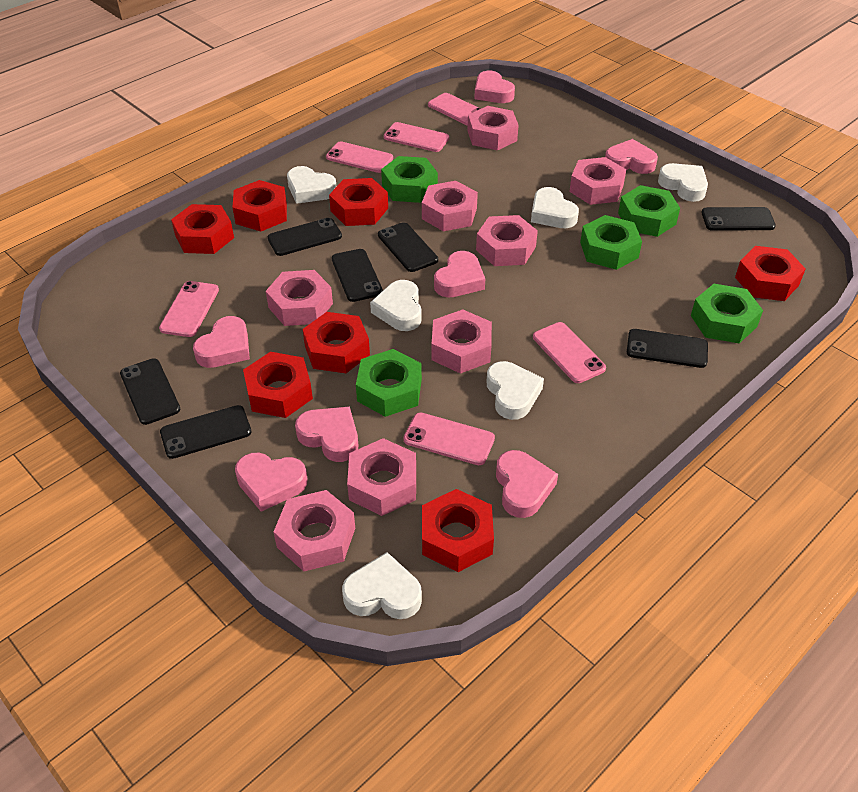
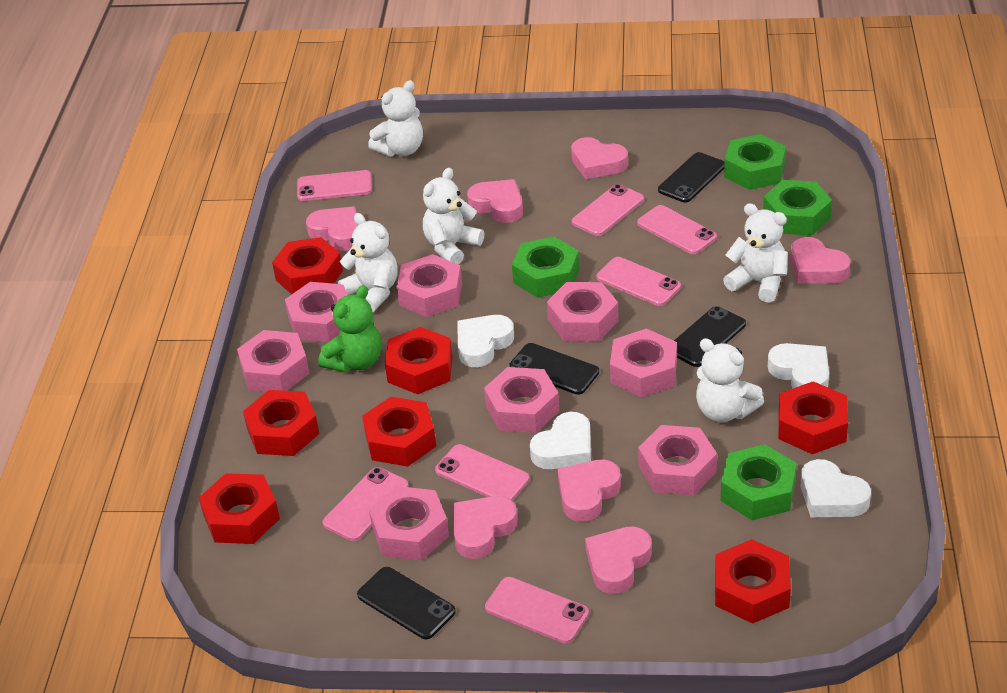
black phone: [120,358,181,425] [160,405,251,459] [268,218,342,256] [332,249,383,302] [378,222,438,272] [627,329,708,368] [701,207,776,231] = 7 -> [357,567,456,639] [510,343,599,395] [658,152,725,203] [674,306,746,367] = 4
green nut: [356,349,422,417] [381,156,438,203] [580,215,642,270] [618,185,680,237] [691,284,763,343] = 5 -> [512,237,579,298] [721,444,797,520] [724,134,786,190] [763,180,832,235] = 4
green teddy bear: none = 0 -> [318,285,382,372] = 1
pink phone: [159,281,219,337] [326,141,393,173] [384,122,449,152] [404,412,495,465] [428,93,481,126] [533,322,606,383] = 6 -> [297,170,372,201] [323,467,408,541] [435,444,530,501] [485,577,589,644] [572,184,644,236] [596,257,681,306] [637,205,717,254] = 7
white heart: [287,166,336,204] [342,552,422,619] [370,280,422,331] [487,361,544,420] [531,187,579,228] [658,163,708,202] = 6 -> [457,315,514,367] [530,412,591,469] [768,343,829,389] [801,459,871,517] = 4
white teddy bear: none = 0 -> [337,213,398,312] [368,80,423,157] [423,168,484,264] [696,338,764,422] [723,203,788,303] = 5

